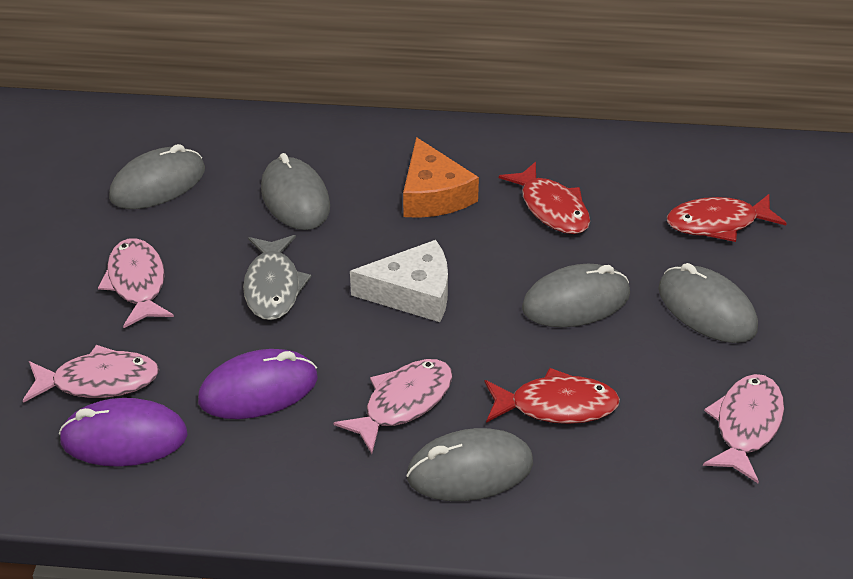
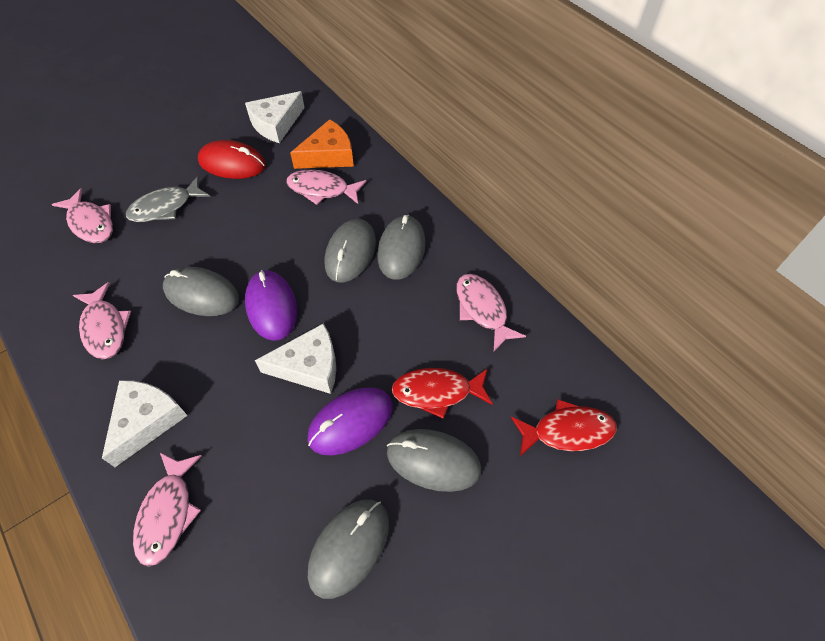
pink fish: [23,345,159,403] [98,238,174,328] [334,359,453,454] [703,374,784,483] = 4 -> [51,188,113,243] [73,282,131,359] [133,453,202,567] [286,169,367,205] [456,274,526,351] = 5
red fish: [485,368,620,424] [499,161,590,234] [667,194,787,242] = 3 -> [392,368,492,419] [511,399,617,456] = 2
red mouse: none = 0 -> [198,140,266,179] = 1
white cheese: [350,240,448,322] = 1 -> [102,380,188,467] [245,91,305,143] [255,323,336,394] = 3

